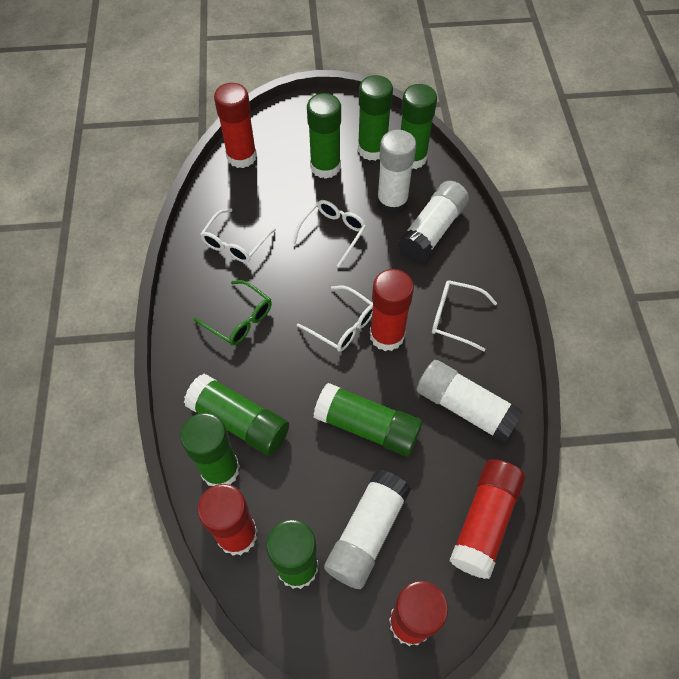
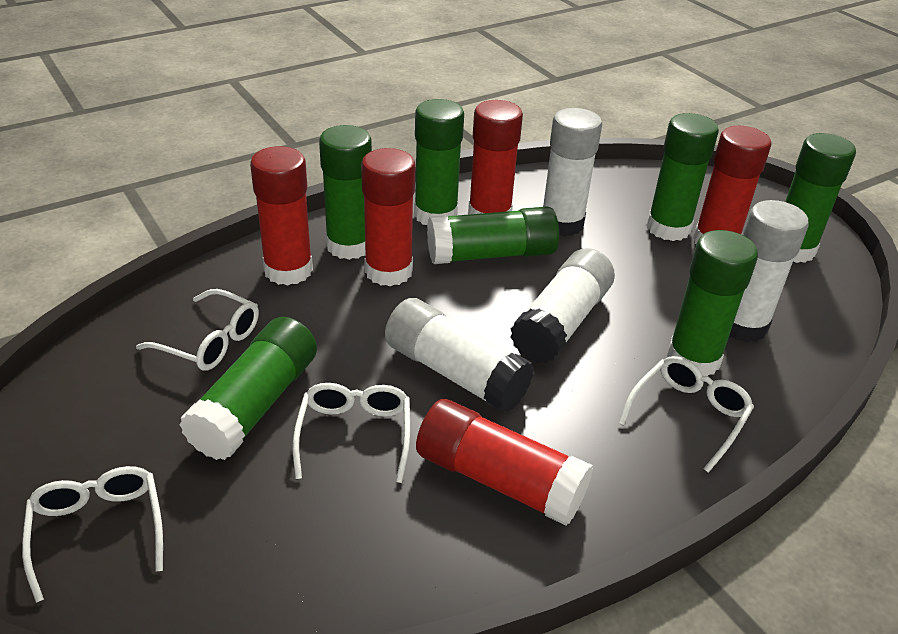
green glasses: [193,280,272,346] = 1 -> none = 0

